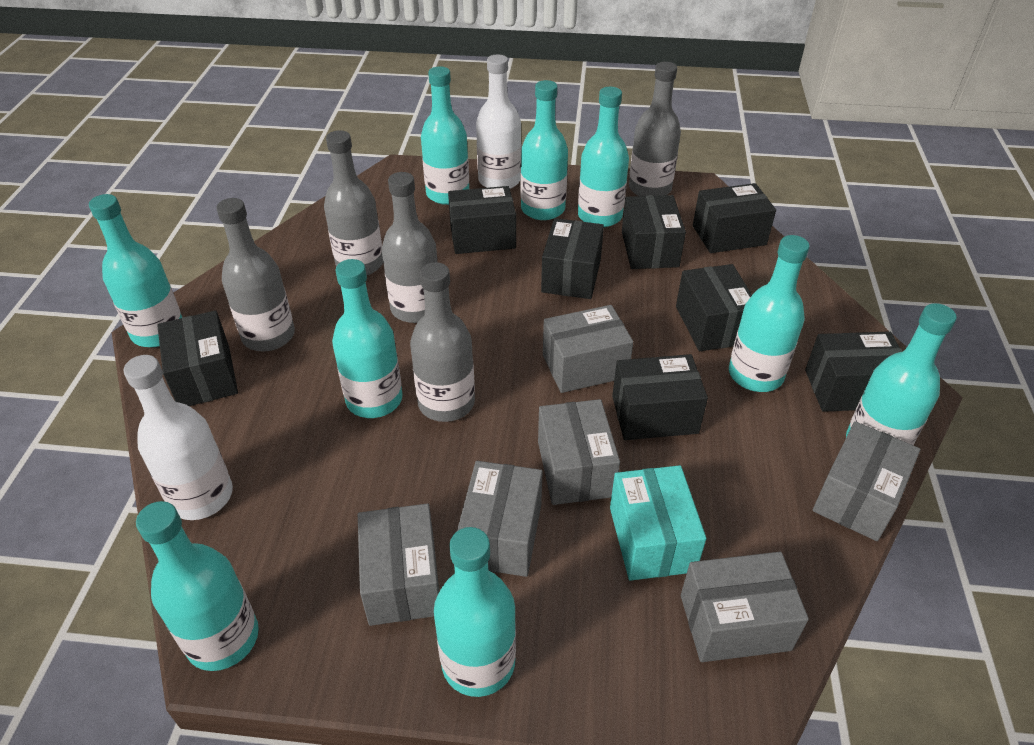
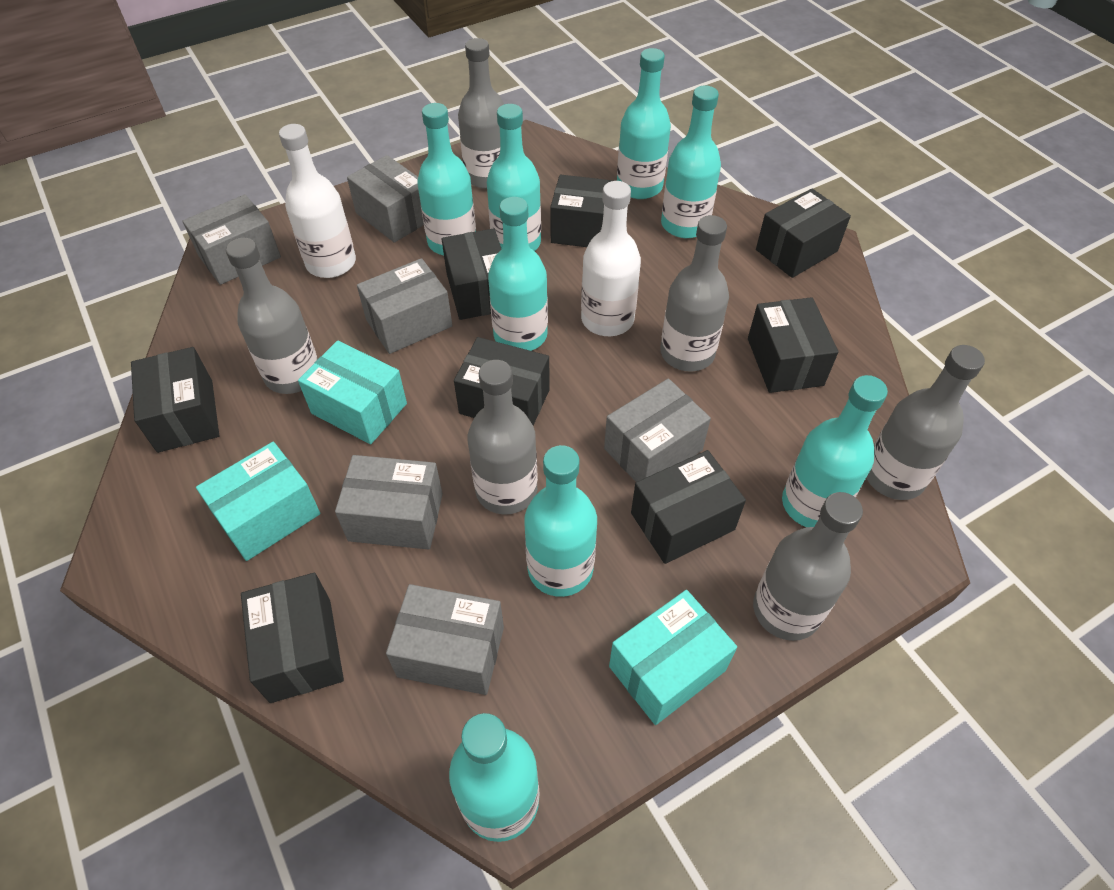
grey bottle: [216,198,295,351] [324,130,383,275] [382,172,438,323] [410,262,475,422] [629,62,681,196] = 5 -> [226,238,318,394] [458,38,504,189] [467,360,538,515] [660,215,729,372] [753,492,863,641] [866,345,985,500] = 6
turquoise bottle: [89,194,182,347] [136,501,259,671] [332,259,403,418] [421,66,469,205] [434,527,516,697] [521,80,568,220] [578,87,629,227] [729,235,810,392] [846,303,957,445] = 9 -> [417,103,476,255] [449,713,540,842] [487,104,541,251] [488,197,548,351] [524,445,597,597] [617,48,671,199] [661,86,721,238] [782,375,888,527] = 8
turquoise box: [610,465,706,581] = 1 -> [196,442,320,561] [298,341,407,444] [609,590,737,725] = 3

